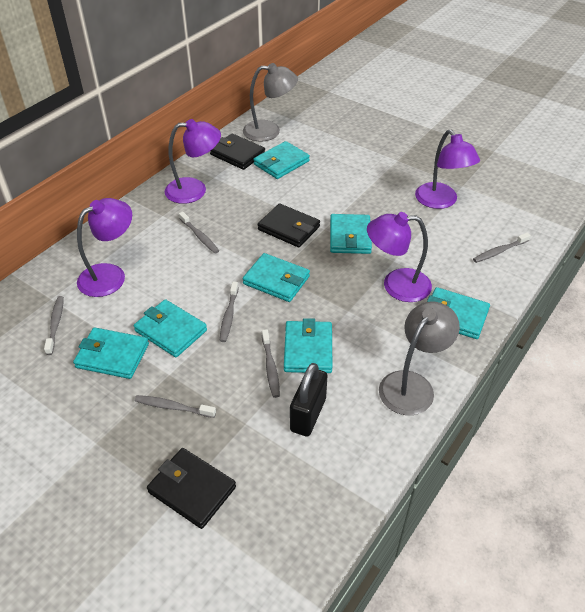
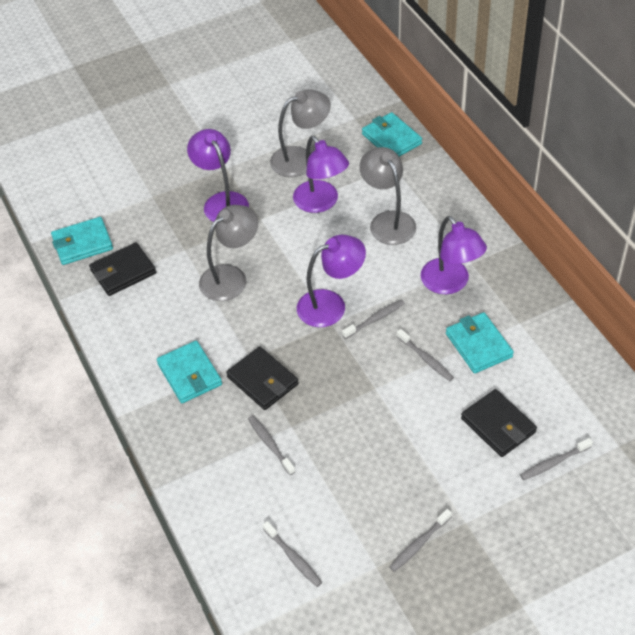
black padlock: [290,363,328,437] = 1 -> none = 0
grey lamp: [243,63,298,142] [379,301,460,415] = 2 -> [199,205,258,301] [270,89,331,177] [359,147,416,245] = 3
turquoise wallet: [73,327,149,379] [134,299,207,357] [243,253,310,302] [253,141,310,179] [284,318,332,373] [330,214,372,254] [427,287,490,339] = 7 -> [51,217,113,265] [157,341,222,403] [362,112,422,157] [446,312,514,373] = 4

